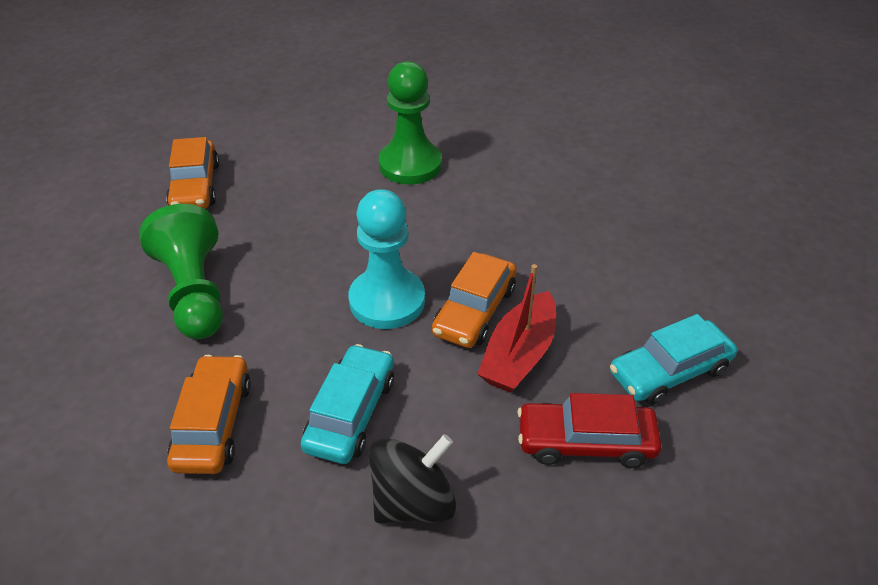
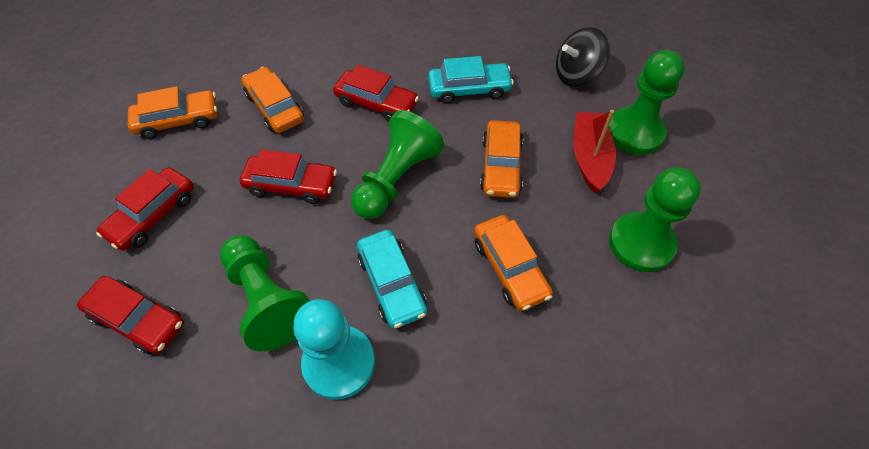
green pawn: [139,204,223,339] [379,61,442,185] = 2 -> [220,235,310,351] [351,110,444,219] [609,50,685,155] [609,168,701,272] = 4
orange car: [166,137,219,208] [167,355,251,474] [432,252,517,348] = 3 -> [128,86,217,139] [241,67,304,133] [474,215,553,311] [480,120,523,198] = 4
red car: [517,393,662,468] = 1 -> [77,276,184,354] [96,167,194,251] [240,149,337,204] [333,65,419,122] = 4

